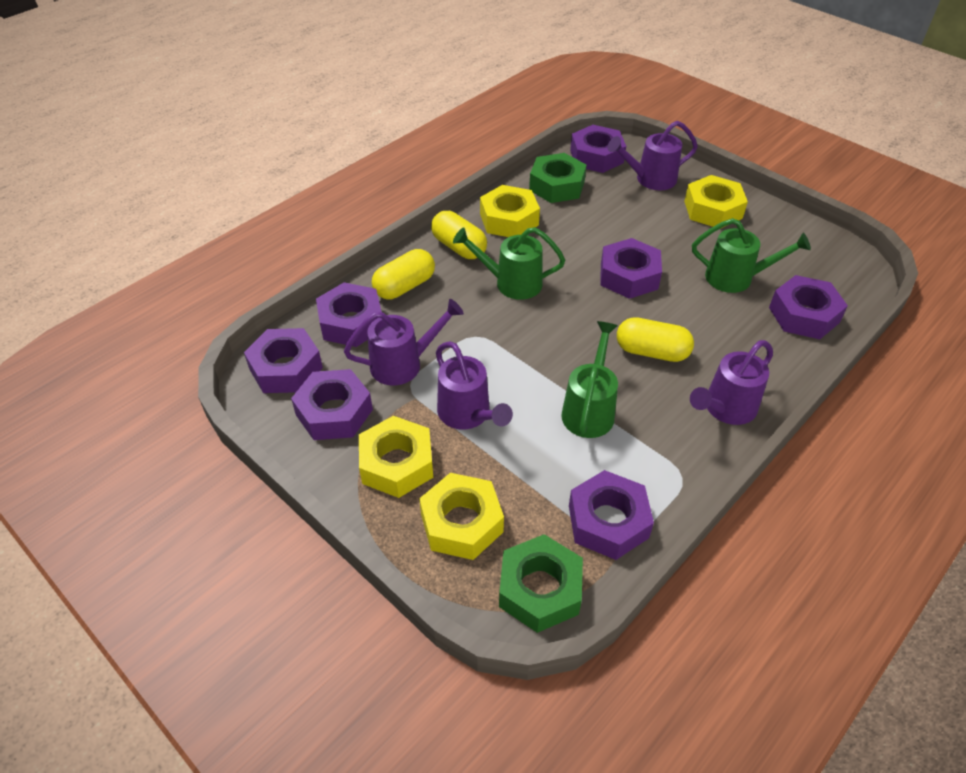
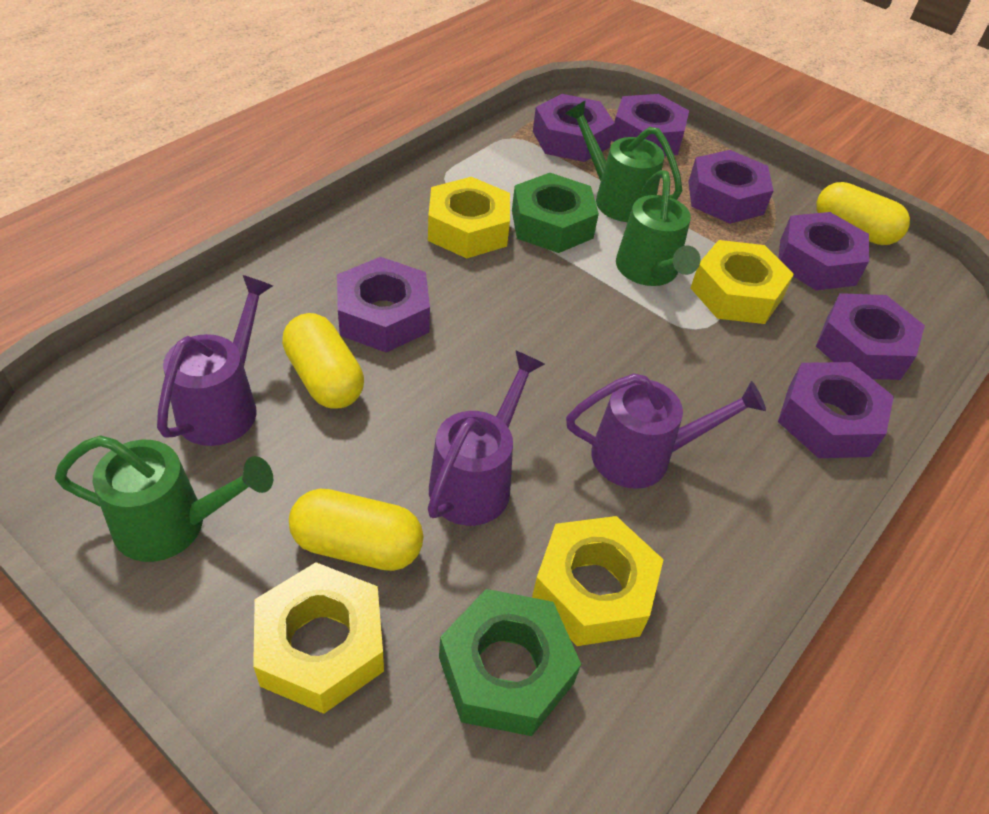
purple watering can: [344,299,464,385] [436,341,513,430] [607,121,698,190] [690,340,773,425] = 4 -> [157,275,273,446] [428,350,545,526] [566,373,766,489] = 3

